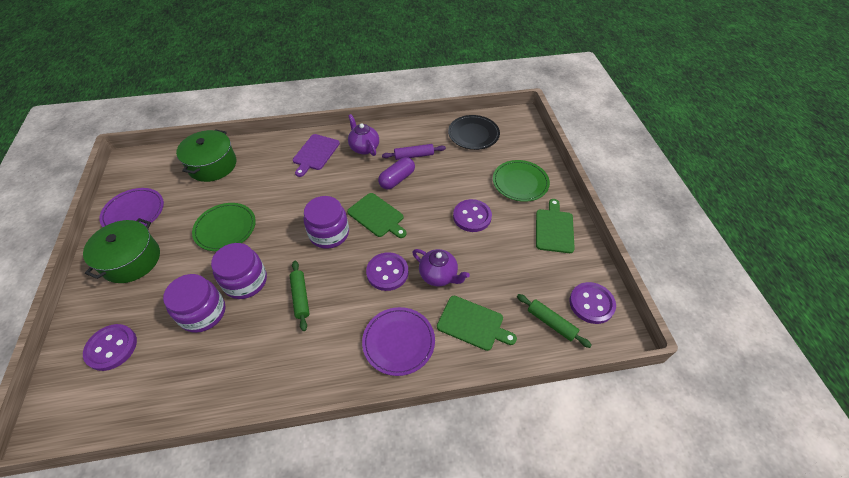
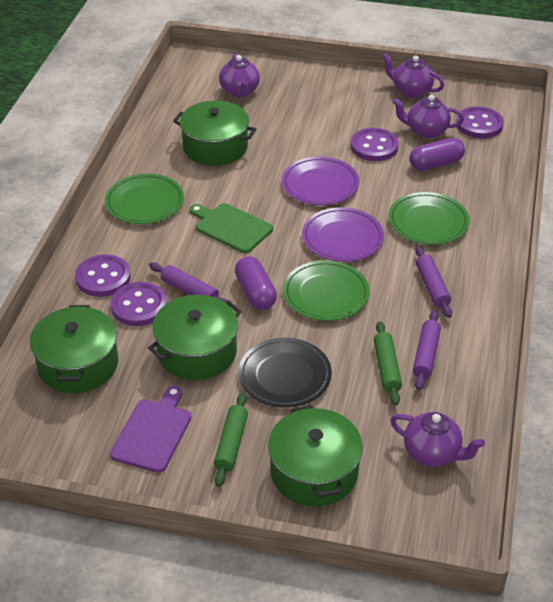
green cutting board: [347,193,407,238] [437,296,517,351] [536,199,575,253] = 3 -> [189,203,273,253] = 1
green plate: [192,203,256,251] [493,160,550,202] = 2 -> [105,174,184,224] [283,260,370,321] [388,192,470,245] = 3
green pot: [83,218,160,283] [176,129,236,182] = 2 -> [30,305,118,393] [148,295,242,380] [173,101,256,166] [268,405,363,507] = 4
purple capsule: [378,157,415,189] = 1 -> [235,256,277,310] [410,138,465,171] = 2
purple jar: [163,274,225,333] [211,243,267,299] [304,196,349,249] = 3 -> none = 0
purple rolling pin: [382,144,446,160] = 1 -> [149,262,228,302] [413,310,441,390] [415,246,452,318] = 3
purple teapot: [348,114,379,156] [412,249,470,286] = 2 -> [219,54,260,97] [382,53,444,98] [390,412,485,467] [392,95,464,138] = 4

